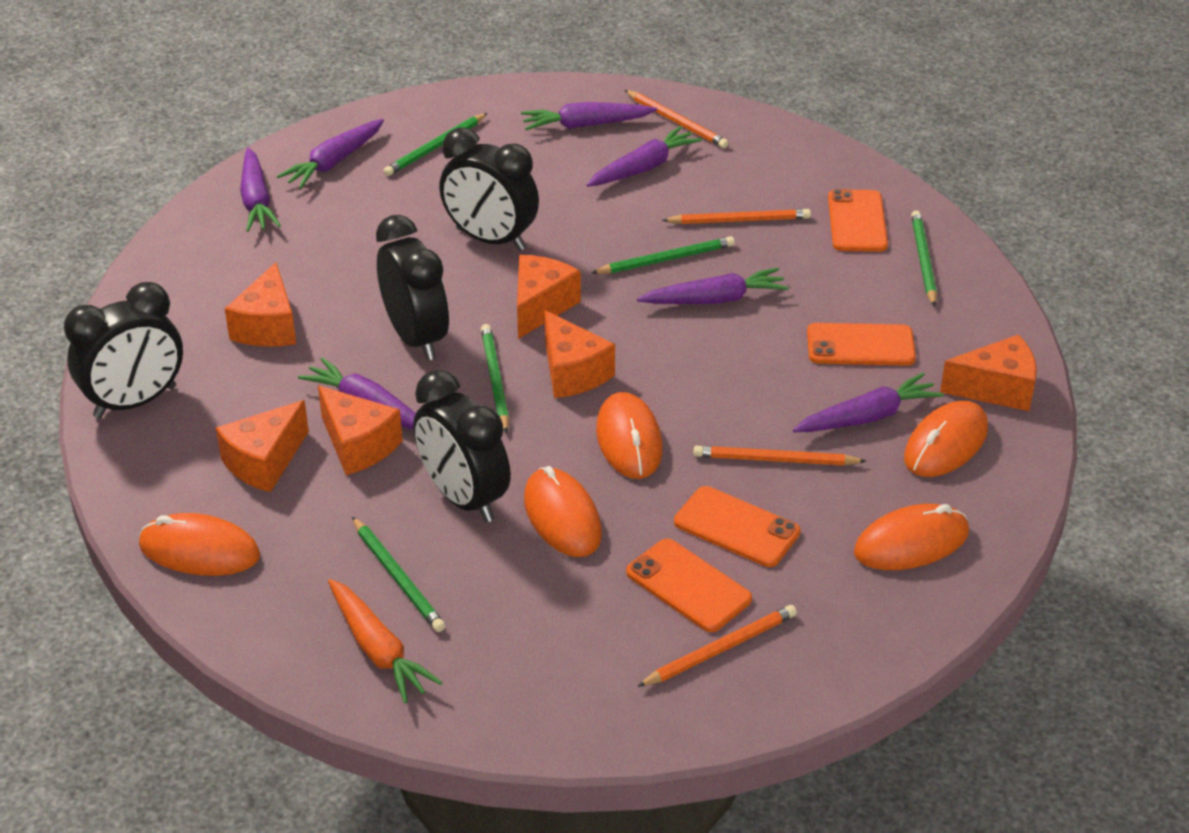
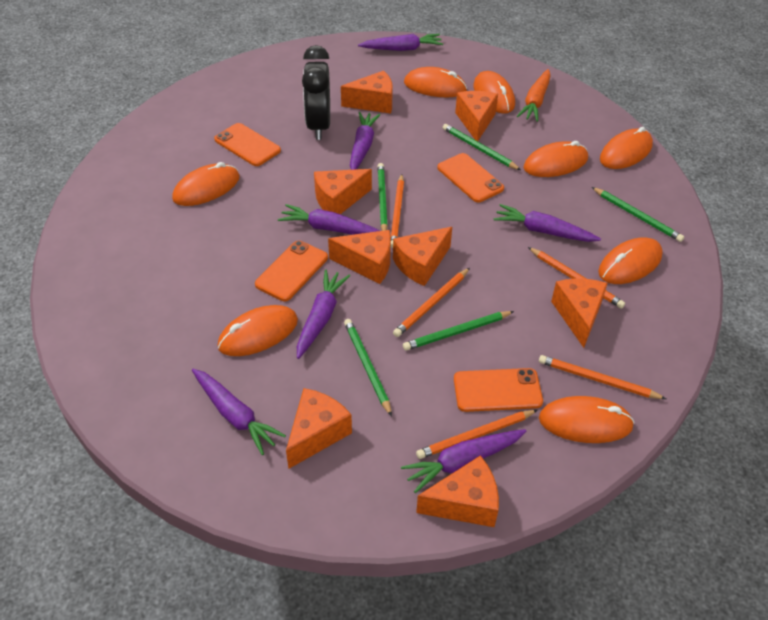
black clock: [64,282,183,418] [376,215,449,360] [413,370,511,523] [439,128,539,251] = 4 -> [302,45,330,140] = 1
orange cheese: [216,400,309,492] [225,262,296,347] [318,386,403,475] [517,255,581,339] [544,310,615,398] [940,334,1037,411] = 6 -> [286,388,352,469] [314,169,372,214] [328,230,391,284] [341,71,393,113] [393,227,452,286] [416,455,499,527] [455,91,498,141] [551,278,608,348] = 8
orange mouse: [139,513,260,576] [524,466,602,557] [596,392,663,479] [854,504,969,570] [904,401,988,477] = 5 -> [172,162,240,206] [218,305,298,356] [404,67,467,97] [473,71,515,114] [523,141,588,177] [539,396,635,443] [598,237,663,284] [600,127,653,169] = 8
orange pencil: [625,90,729,148] [637,605,797,687] [662,209,811,224] [693,446,867,466] = 4 -> [391,174,404,248] [393,268,470,337] [416,410,538,459] [528,247,625,309] [539,355,666,399] = 5

